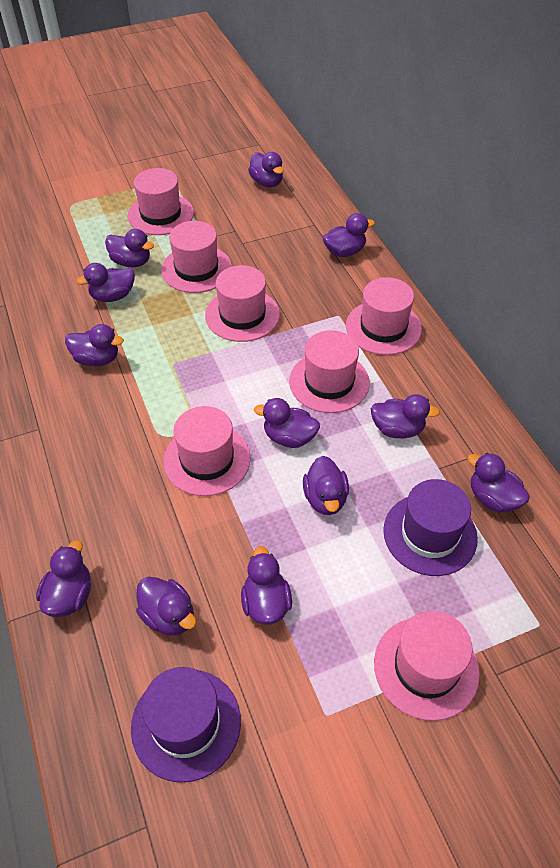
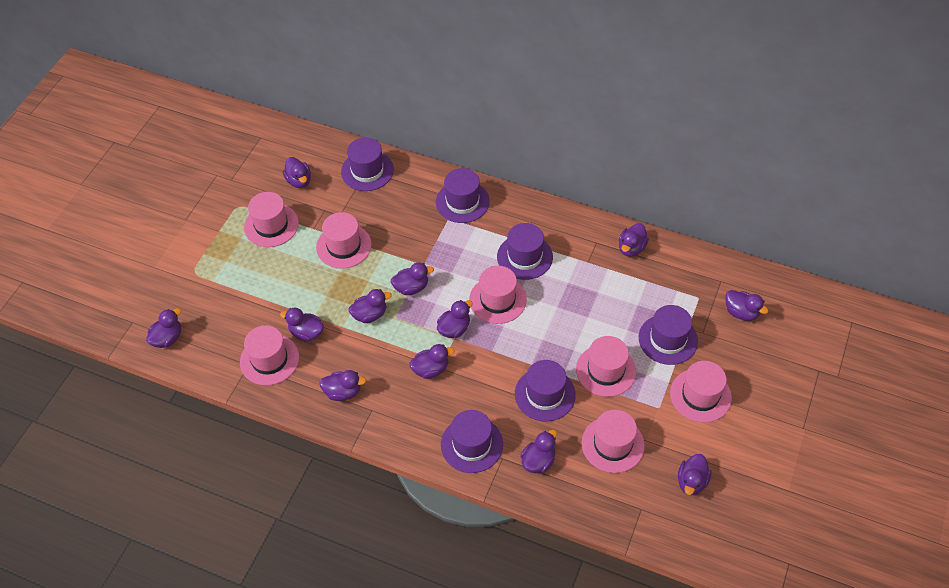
purple hat: [131,667,241,783] [383,479,478,576] = 2 -> [341,138,394,191] [436,168,490,223] [441,410,503,473] [497,223,553,280] [515,360,576,421] [639,305,698,365] = 6

